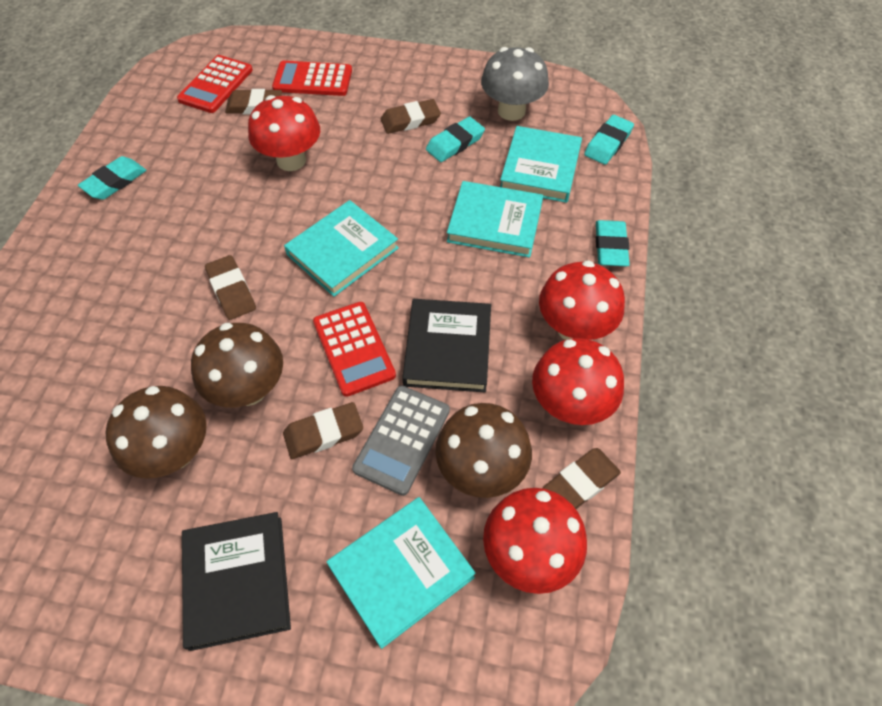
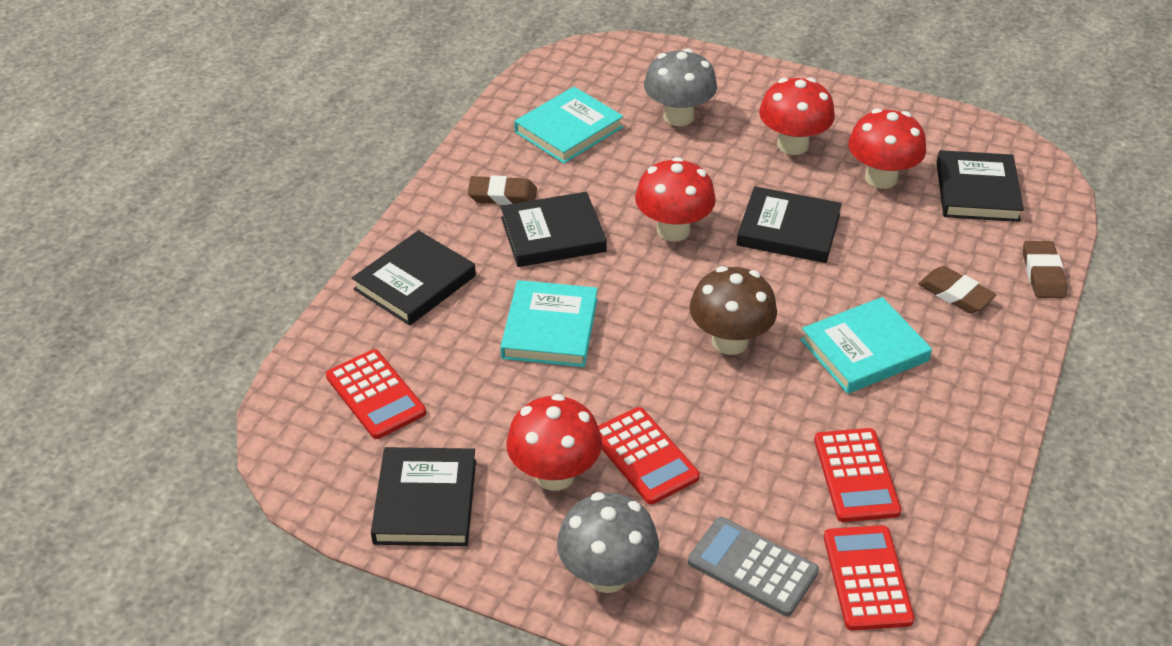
black book: [182,512,291,651] [402,299,491,392] = 2 -> [352,230,476,325] [371,447,476,546] [500,192,607,267] [737,186,842,263] [936,150,1024,222] = 5
brown eraser: [205,255,256,320] [225,89,282,114] [283,402,363,459] [381,99,441,134] [543,448,621,509] = 5 -> [468,175,537,205] [918,266,997,313] [1023,241,1067,298] = 3
brown mushroom: [106,386,207,479] [191,323,283,407] [435,403,532,498] = 3 -> [689,266,777,355] = 1
grey mushroom: [481,47,549,121] = 1 -> [557,492,659,593] [644,49,717,126] = 2
red calculator: [177,55,253,113] [272,61,352,96] [313,302,396,397] = 3 -> [326,349,426,439] [598,407,700,504] [814,428,901,522] [824,525,915,631] = 4
turquoise book: [284,200,399,297] [327,497,476,649] [447,181,543,258] [500,126,582,203] = 4 -> [500,280,598,367] [514,87,623,164] [800,297,932,394] = 3
turquoise eraser: [78,156,147,200] [426,117,485,162] [584,115,634,165] [596,220,630,266] = 4 -> none = 0

